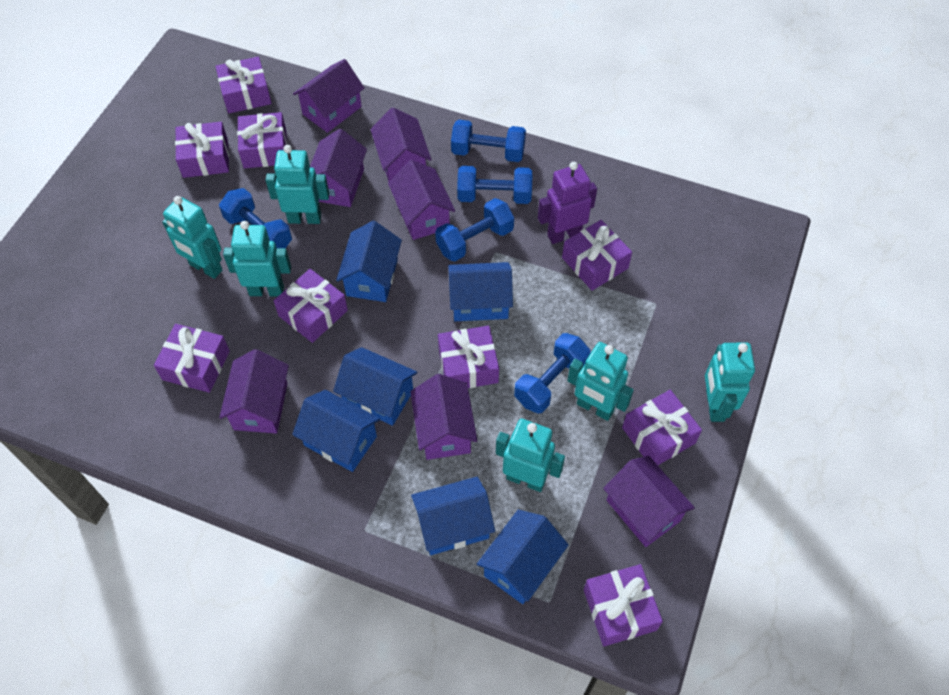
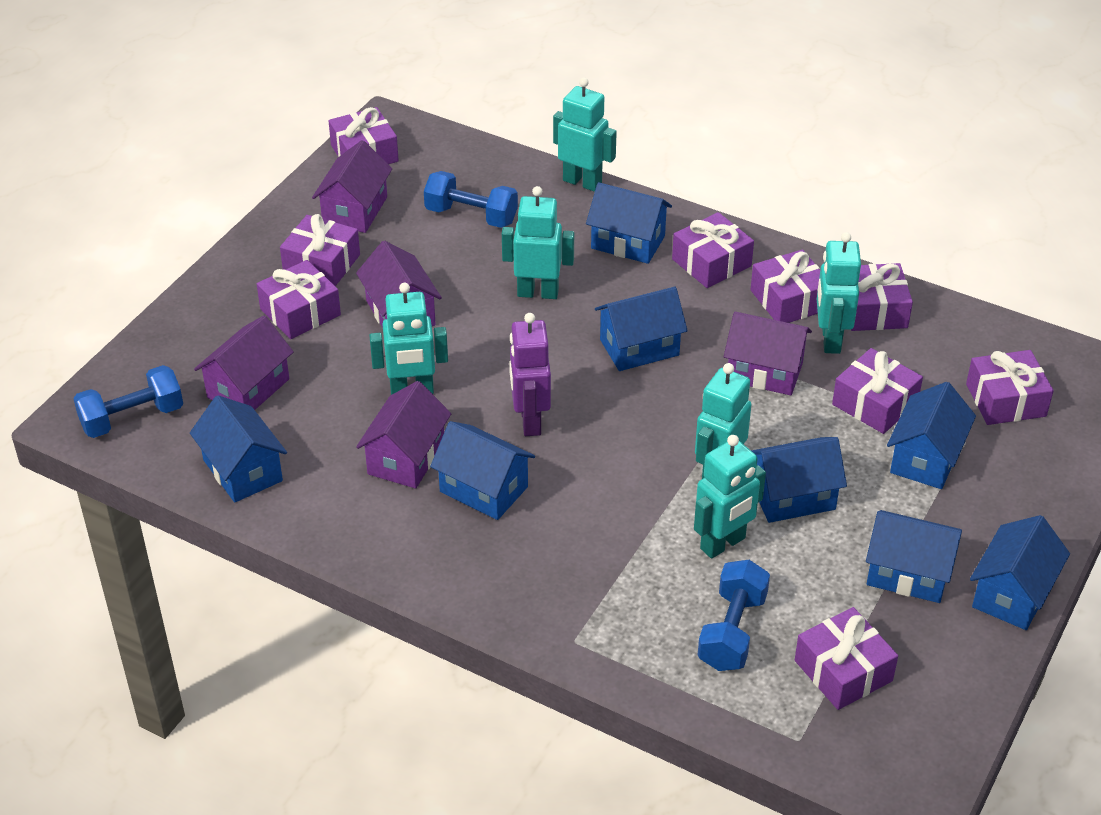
blue dumbbell: [219,188,292,248] [435,198,514,261] [451,120,526,162] [457,166,532,204] [514,333,591,413] = 5 -> [73,365,183,438] [424,171,518,228] [698,560,770,671] = 3
blue house: [292,390,380,472] [333,347,417,426] [336,221,402,302] [411,477,495,555] [448,262,513,321] [477,510,569,604] = 6 -> [190,395,287,503] [430,421,535,520] [586,182,672,264] [595,287,688,371] [751,437,847,523] [866,510,962,603] [887,382,976,489] [970,515,1070,630] = 8
purple house: [219,349,289,434] [293,59,364,133] [310,129,367,207] [370,107,431,182] [388,160,455,240] [410,374,478,460] [603,456,695,547] = 7 -> [194,315,294,410] [312,140,392,233] [356,241,442,328] [356,381,451,489] [724,312,812,395] = 5

